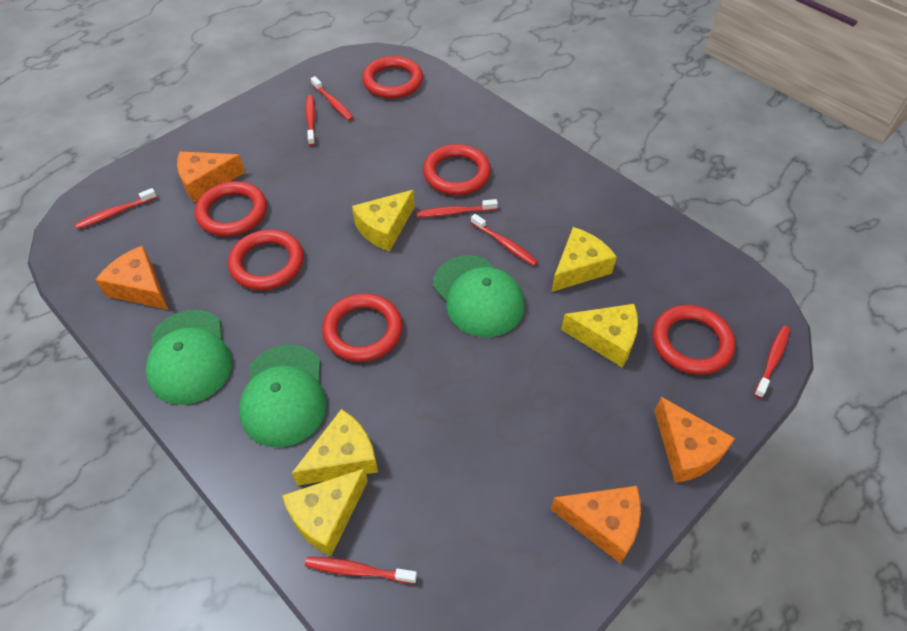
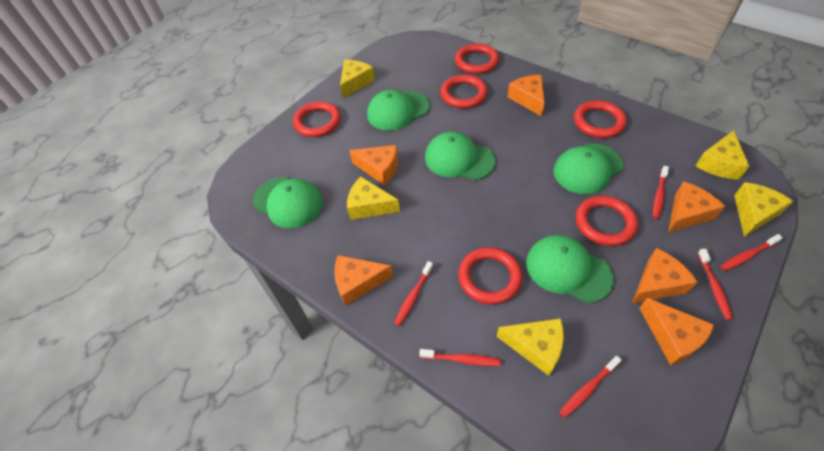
green cap: [146,310,232,405] [239,345,327,447] [433,255,524,337] = 3 -> [253,177,323,229] [367,90,430,131] [425,132,496,180] [526,235,614,303] [553,143,623,194] = 5
orange cheese: [95,245,168,310] [177,152,245,202] [550,486,641,564] [654,397,735,483] = 4 -> [334,255,393,306] [349,145,398,186] [508,75,544,117] [632,248,698,304] [639,298,714,365] [668,181,725,233] = 6
red toothbrush: [75,188,157,229] [305,95,316,146] [305,557,417,584] [311,76,354,121] [417,199,498,218] [471,214,538,266] [754,326,790,398] = 7 -> [394,261,433,326] [419,349,501,366] [559,356,622,418] [653,166,669,219] [698,249,733,320] [721,234,783,271] = 6

